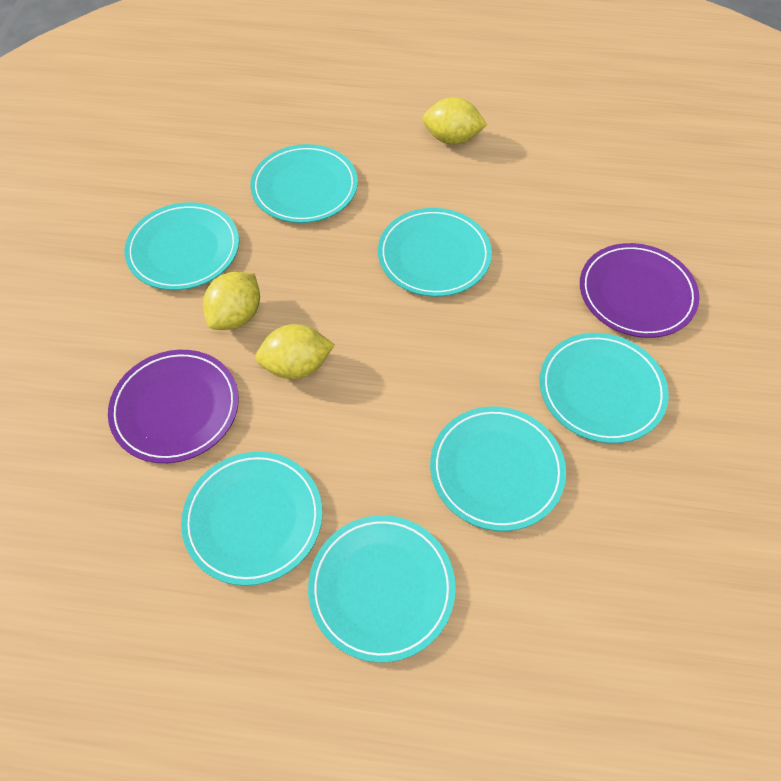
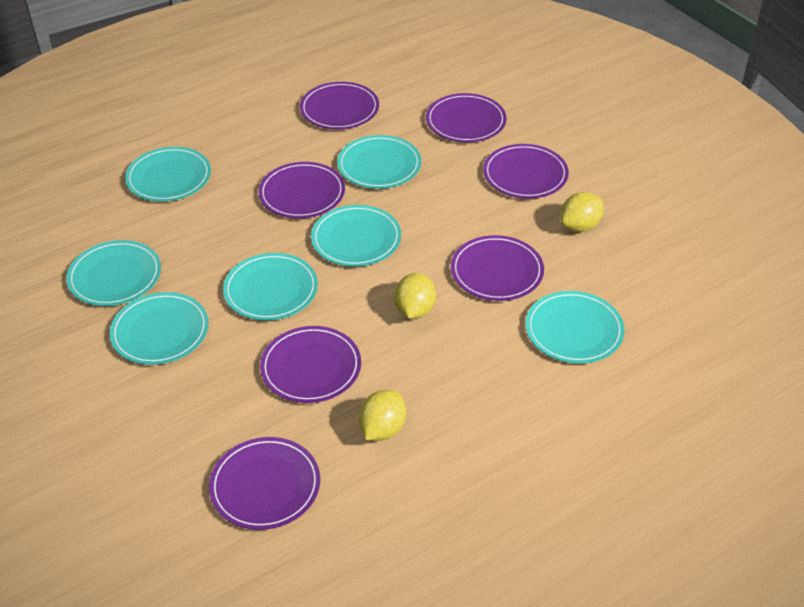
purple plate: [108,350,239,463] [580,243,699,338] = 2 -> [209,437,320,530] [258,162,345,218] [260,326,361,403] [300,82,379,130] [426,93,507,142] [451,235,544,301] [483,144,569,198] = 7

